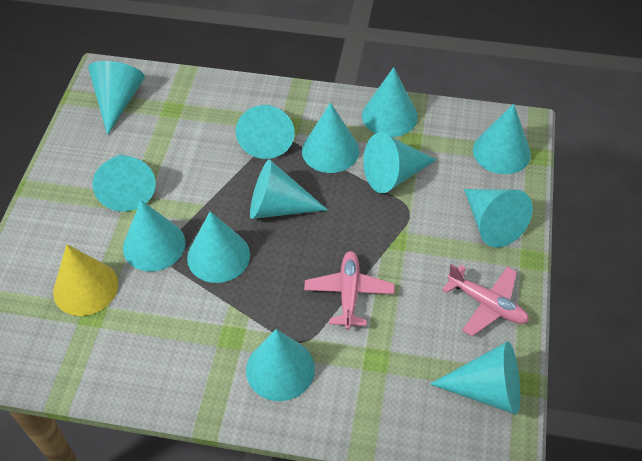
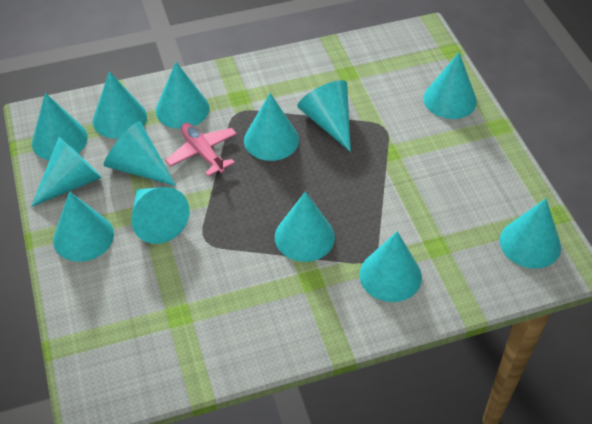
pink plane: [304,251,395,330] [442,264,529,336] = 2 -> [165,123,237,176] = 1
yellow cone: [53,244,118,316] = 1 -> none = 0

